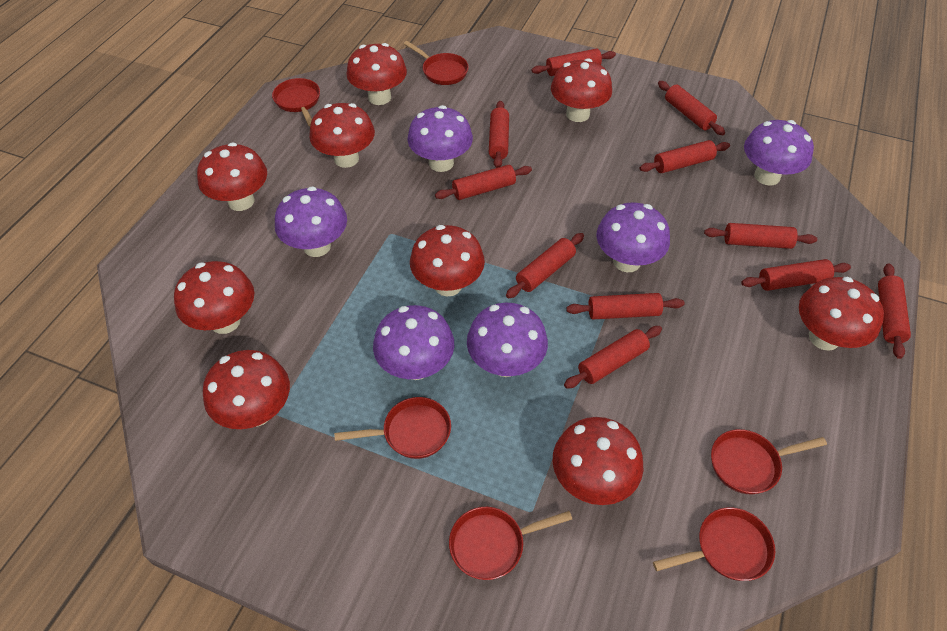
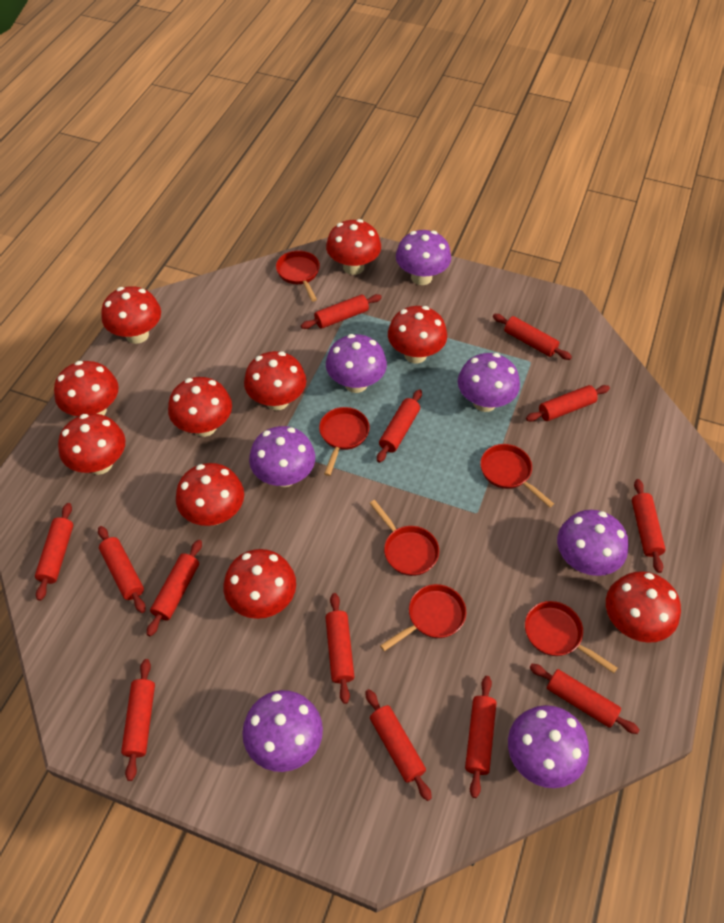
purple mushroom: [275,186,347,257] [373,305,454,380] [408,105,473,172] [467,303,548,377] [596,202,670,272] [744,120,814,185] = 6 -> [242,690,323,772] [249,426,315,487] [326,334,387,393] [396,230,451,285] [458,353,520,412] [508,705,589,788] [557,510,628,576] = 7
red mushroom: [174,261,254,334] [197,142,267,211] [203,350,290,429] [309,103,375,168] [346,43,407,105] [410,225,485,297] [551,58,612,122] [553,417,643,505] [799,277,884,351] = 9 -> [54,361,119,416] [58,414,125,475] [101,286,161,344] [168,377,232,437] [176,463,244,526] [223,549,296,619] [244,351,306,410] [326,219,381,275] [388,306,447,363] [606,571,681,643] = 10
red rolling pin: [435,165,532,200] [489,101,509,168] [506,233,584,298] [531,48,616,76] [564,326,662,388] [566,293,685,319] [640,140,730,173] [658,81,725,135] [704,223,817,249] [741,259,851,291] [878,263,911,359] = 11 -> [35,503,73,601] [98,526,146,613] [121,659,155,781] [147,540,202,637] [301,294,382,329] [325,593,354,704] [365,689,432,801] [377,389,422,463] [465,676,496,798] [493,314,572,360] [526,385,610,422] [529,664,640,734] [632,479,666,573] = 13

